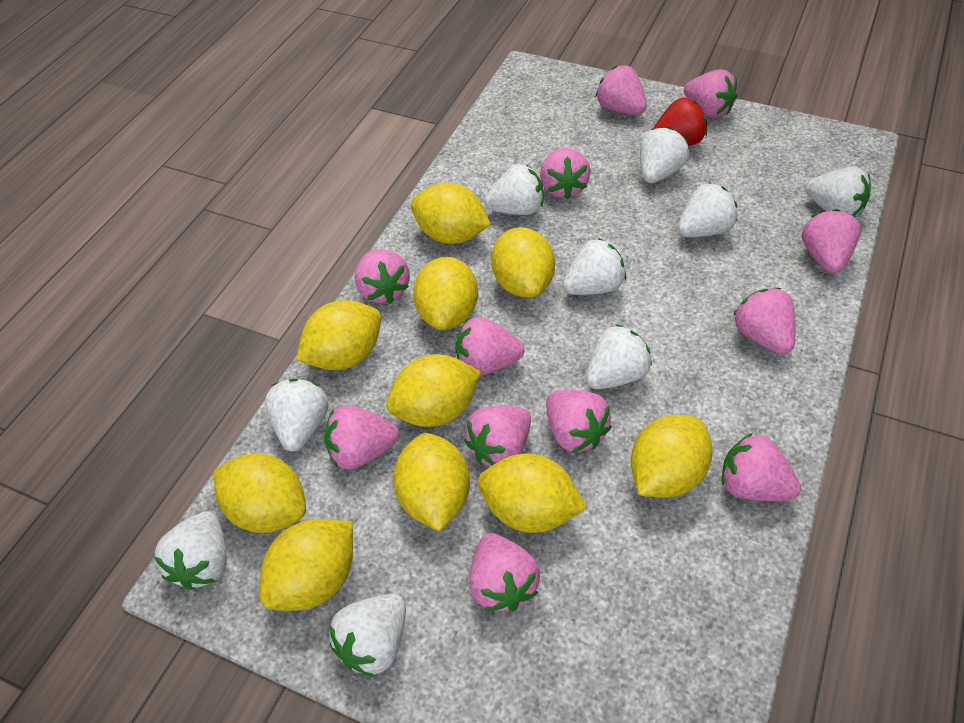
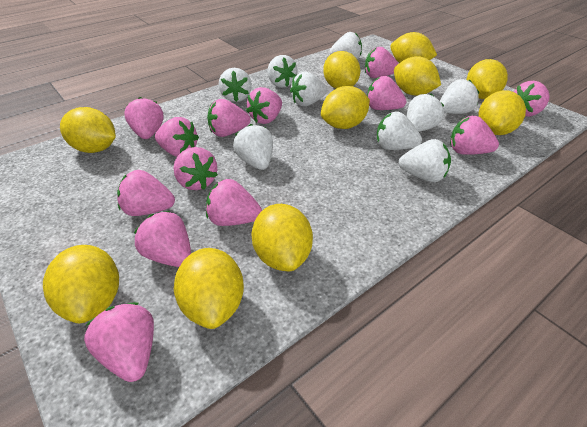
pink strawberry: [324,405,400,469] [355,249,410,304] [455,317,524,376] [464,406,531,467] [470,533,540,612] [540,148,591,199] [546,390,612,453] [596,66,647,115] [684,70,737,118] [722,433,801,501] [733,288,796,354] [802,209,861,273] = 12 -> [84,302,154,382] [117,170,175,216] [124,97,164,139] [134,211,191,267] [155,117,199,157] [174,147,218,190] [206,179,262,226] [207,99,251,137] [246,87,282,124] [365,47,399,78] [367,76,406,110] [450,116,499,155] [514,81,550,116] = 13
red strawberry: [653,98,707,146] = 1 -> none = 0

